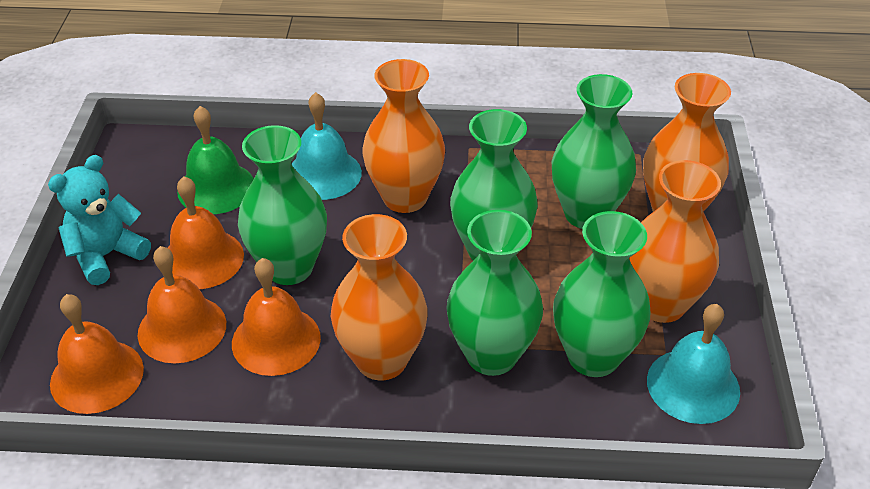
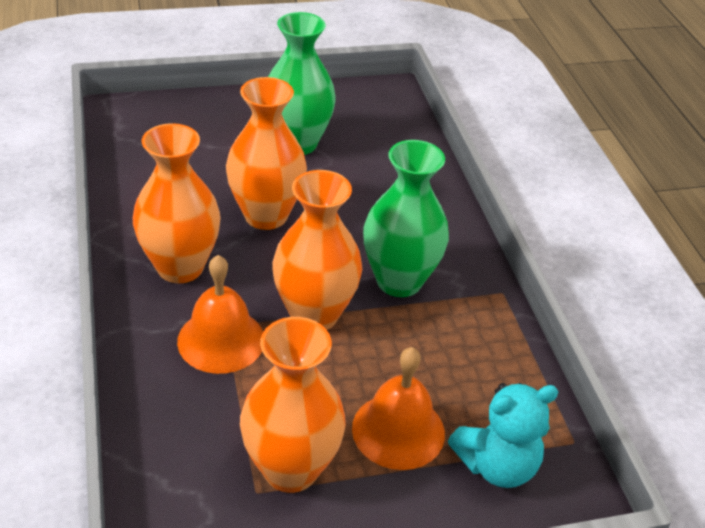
green bell: [177,106,254,214] = 1 -> none = 0
green vase: [238,125,327,285] [446,210,543,376] [450,109,538,261] [552,74,636,229] [553,211,650,377] = 5 -> [268,12,336,155] [363,140,449,297] = 2
orange bell: [50,294,144,414] [138,246,226,363] [168,176,244,289] [232,258,321,376] = 4 -> [177,255,263,374] [352,347,445,470] = 2
turquoise bell: [291,92,362,200] [647,304,740,424] = 2 -> none = 0

